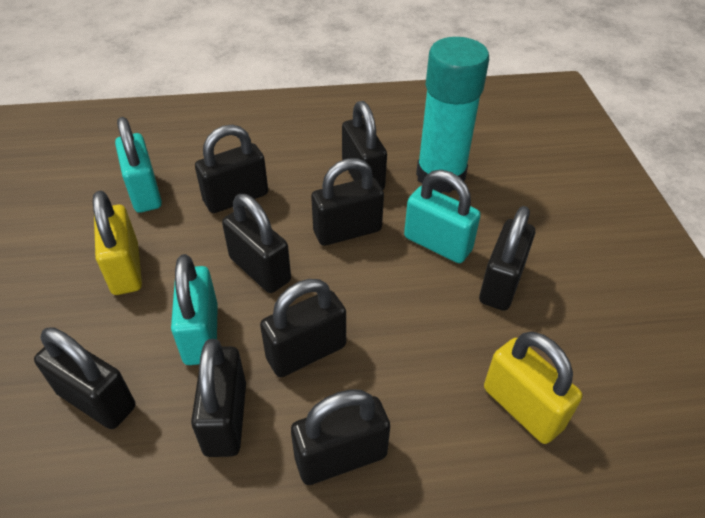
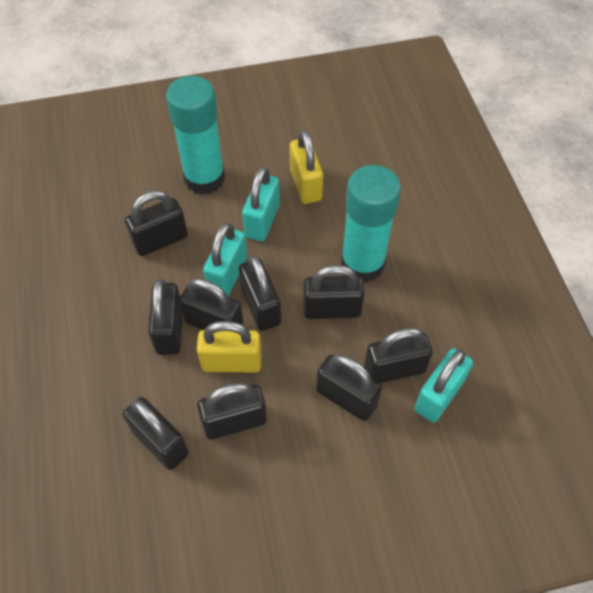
turquoise glue stick: [416,37,489,193] = 1 -> [166,76,225,195] [341,165,401,283] = 2

